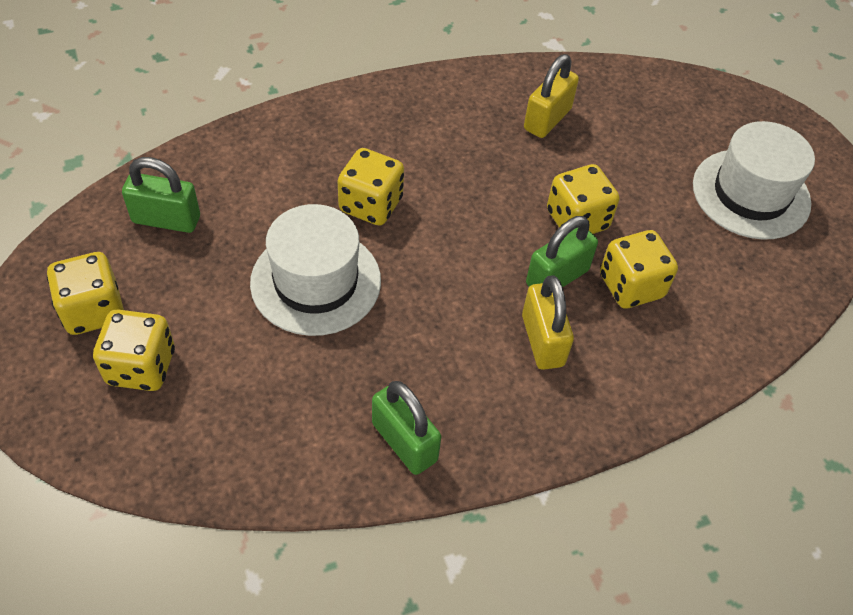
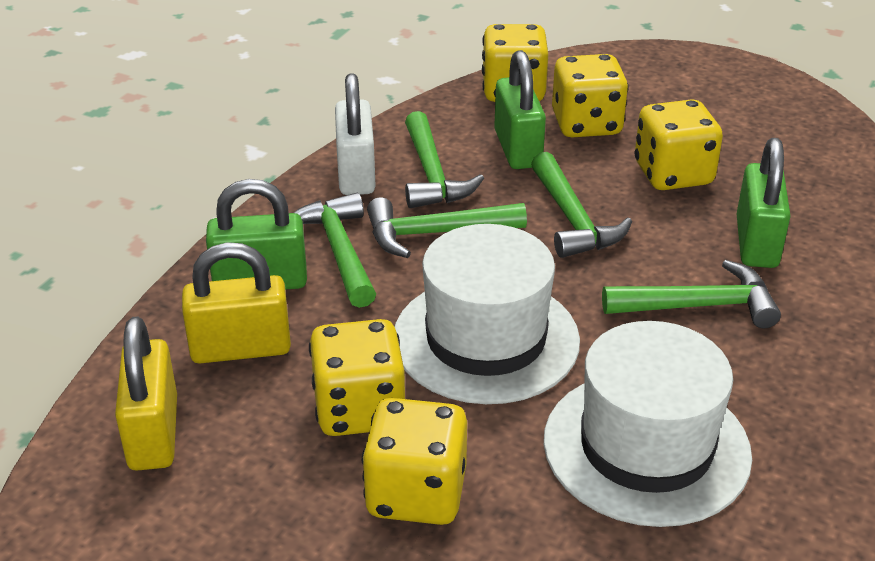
green hammer: none = 0 -> [294,193,376,308] [367,197,527,258] [405,111,484,208] [531,152,632,258] [602,260,781,329] = 5
white padlock: none = 0 -> [335,73,376,195] = 1

